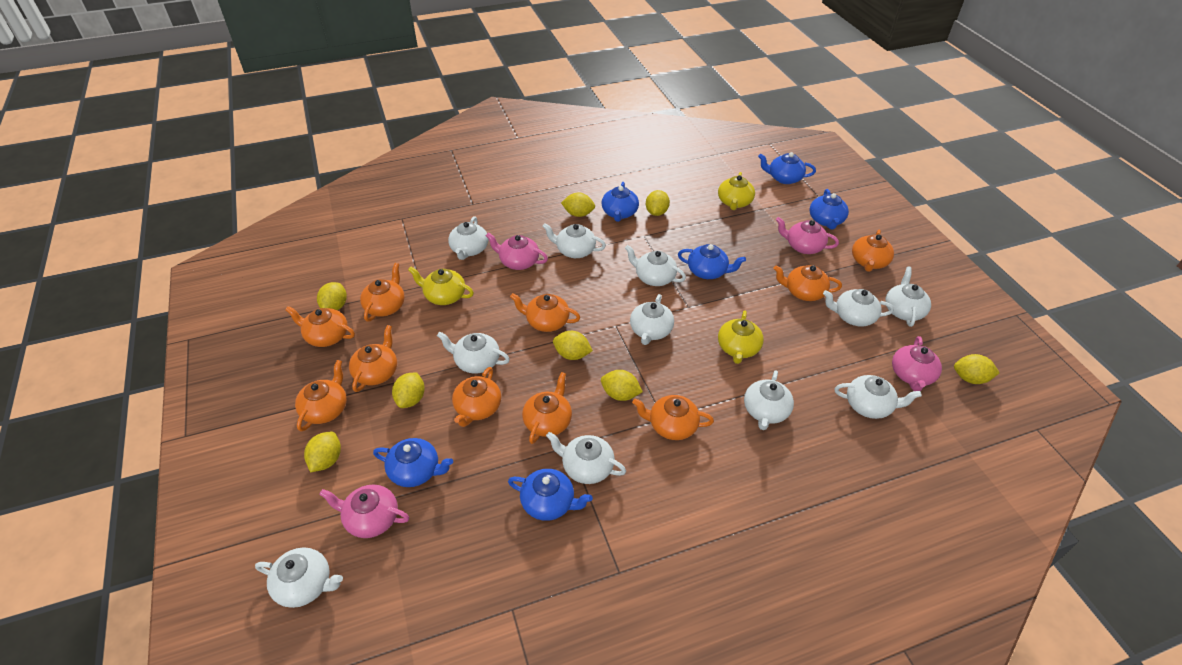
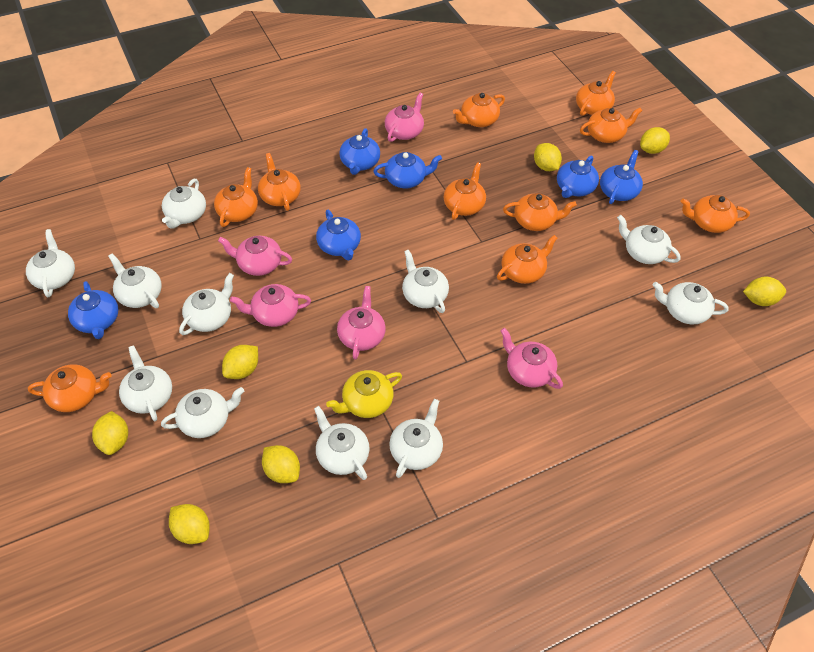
pink teapot: [319,484,409,538] [486,233,548,270] [776,217,839,254] [892,336,942,391] = 4 -> [218,236,292,276] [230,284,311,327] [337,286,386,360] [385,93,424,142] [500,328,563,389] = 5
yellow lemon: [304,432,341,472] [317,282,347,310] [392,372,425,408] [553,331,593,360] [561,192,595,217] [601,370,643,401] [646,190,670,216] [954,354,1000,384] = 8 -> [92,411,128,455] [169,504,210,544] [222,345,258,379] [262,445,300,483] [534,143,562,171] [640,127,670,154] [743,277,786,306] = 7
yellow teapot: [408,266,474,305] [718,172,755,210] [718,310,764,364] = 3 -> [326,370,402,418] = 1

